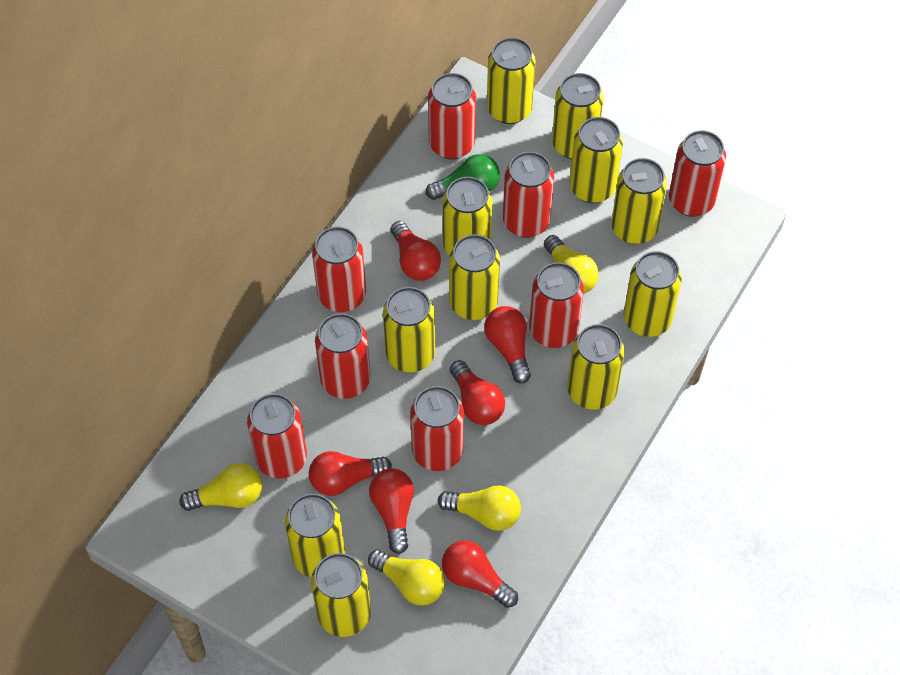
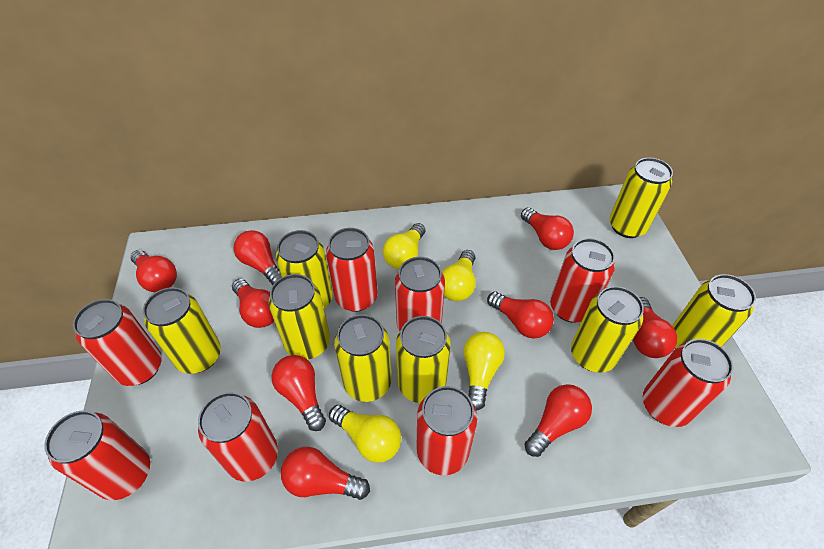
green light bulb: [426,154,500,200] = 1 -> none = 0
red light bulb: [309,451,392,496] [369,468,414,554] [391,221,441,281] [442,540,518,608] [450,360,505,425] [484,306,531,384] = 6 -> [131,250,177,292] [232,279,274,328] [234,230,282,285] [272,355,326,431] [281,447,370,500] [487,291,554,338] [521,208,574,250] [524,384,592,457] [633,297,677,358] = 9
yellow can: [285,494,345,577] [311,553,371,637] [383,287,435,372] [443,177,493,256] [449,234,500,320] [487,37,536,124] [552,73,604,159] [567,324,625,410] [570,117,623,203] [611,158,667,244] [624,251,682,337] = 11 -> [143,287,221,374] [269,274,330,360] [276,230,333,309] [334,314,392,402] [396,316,451,403] [571,286,644,373] [610,158,673,238] [672,274,756,349] = 8

